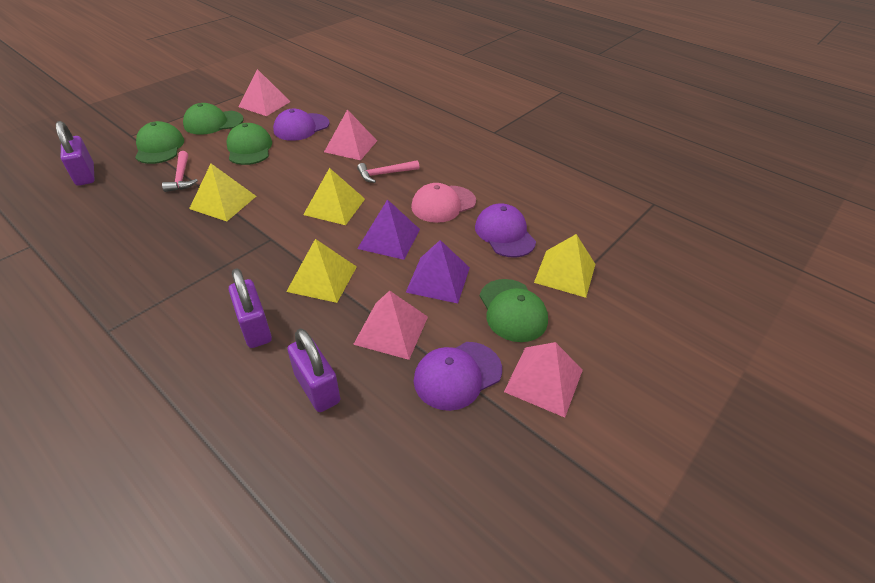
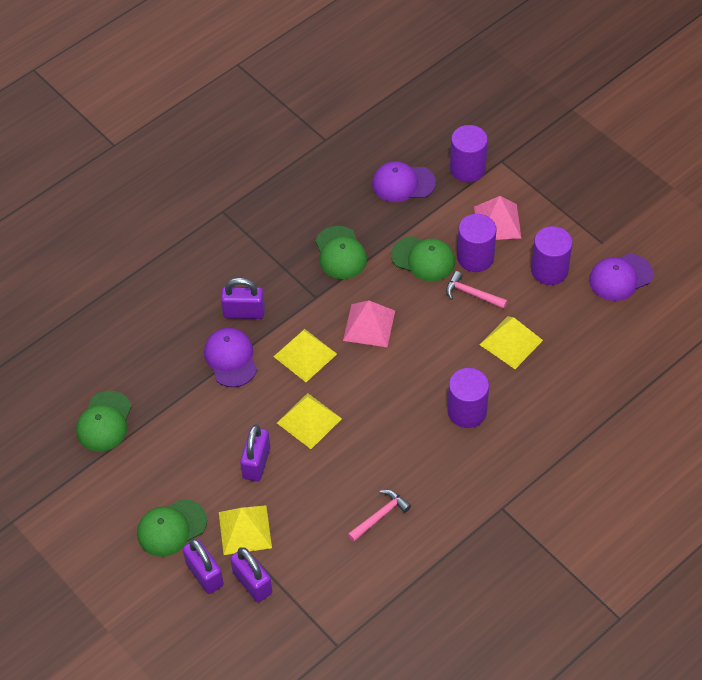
pink cap: [411,183,476,223] = 1 -> none = 0
pink pyramid: [239,69,291,116] [324,109,377,160] [353,290,428,360] [504,342,583,418] = 4 -> [343,300,395,347] [474,196,521,240] = 2
purple cylinder: none = 0 -> [448,368,489,428] [450,125,488,182] [457,214,497,272] [531,226,573,285] = 4
purple padlock: [56,121,95,186] [229,268,272,348] [287,329,340,412] = 3 -> [183,539,224,594] [221,278,265,319] [230,547,272,602] [240,424,270,482] = 4
purple pyramid: [357,199,420,260] [406,240,470,303] = 2 -> none = 0

